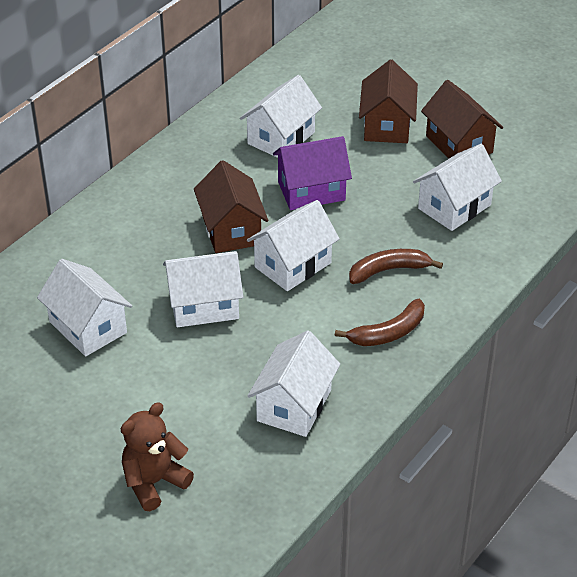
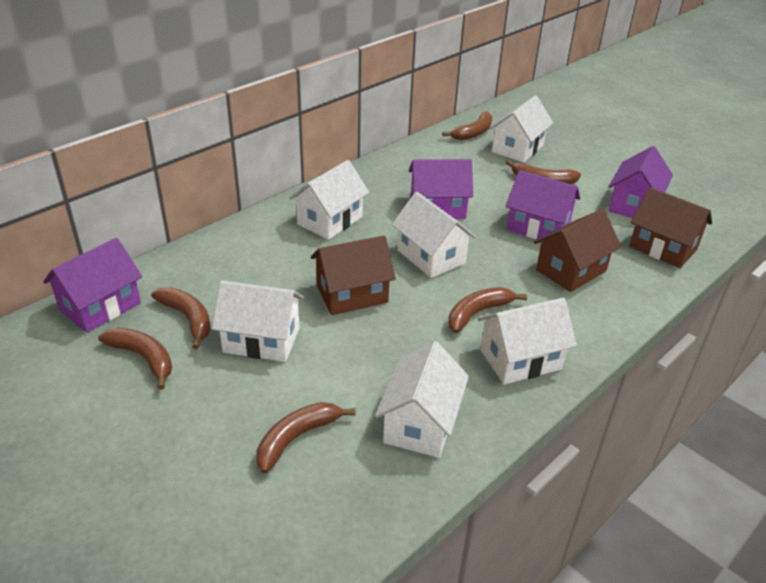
brown banana: [335,299,425,346] [349,249,443,284] = 2 -> [98,328,172,390] [151,287,211,349] [256,402,355,473] [442,112,492,140] [448,287,527,333] [506,160,581,184] = 6
brown teddy bear: [121,402,194,511] = 1 -> none = 0
purple house: [273,136,352,210] = 1 -> [43,238,142,333] [409,159,473,219] [506,170,580,239] [608,146,673,218] = 4

